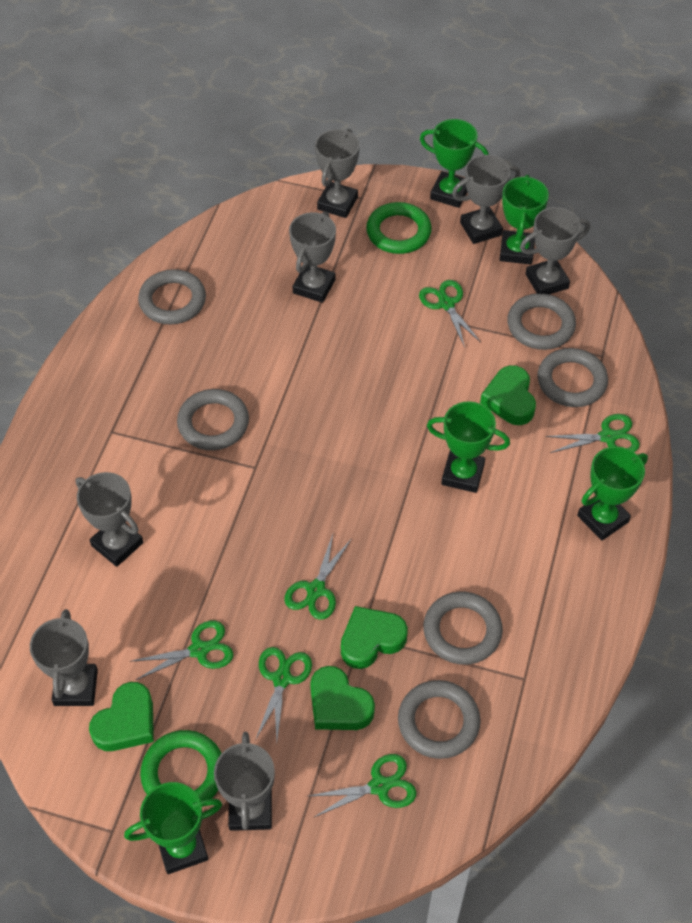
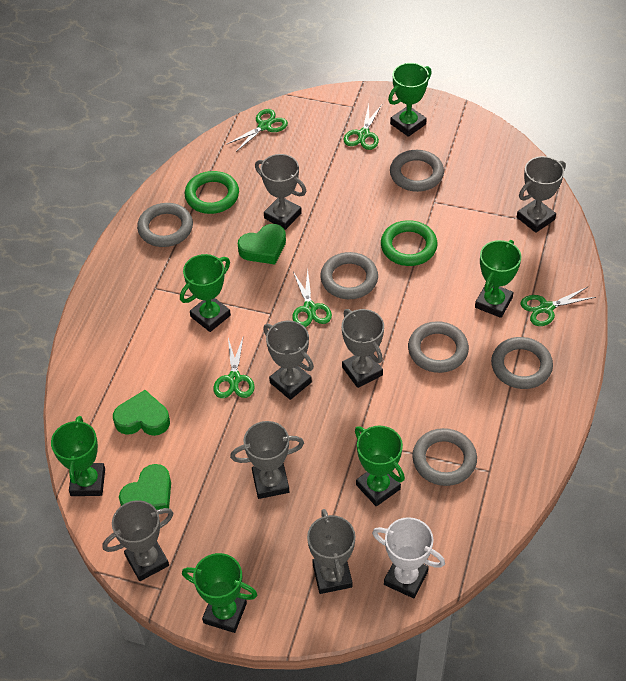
green heart: [89,682,154,751] [310,666,375,730] [341,606,408,669] [480,365,536,425] = 4 -> [113,390,170,436] [119,464,171,510] [238,224,286,264] = 3
green scissors: [130,621,233,680] [255,647,312,741] [284,534,351,620] [309,754,417,818] [419,280,481,348] [545,414,640,453] = 6 -> [213,335,254,398] [226,109,288,152] [292,270,332,327] [344,104,382,150] [521,287,596,326] = 5
green trophy: [124,782,222,874] [420,119,489,208] [427,401,510,493] [499,175,549,265] [577,446,648,540] = 5 -> [51,416,105,496] [180,254,231,332] [182,553,257,633] [355,426,405,507] [388,63,432,137] [475,240,521,318] = 6
white trophy: none = 0 -> [372,517,445,599] = 1

